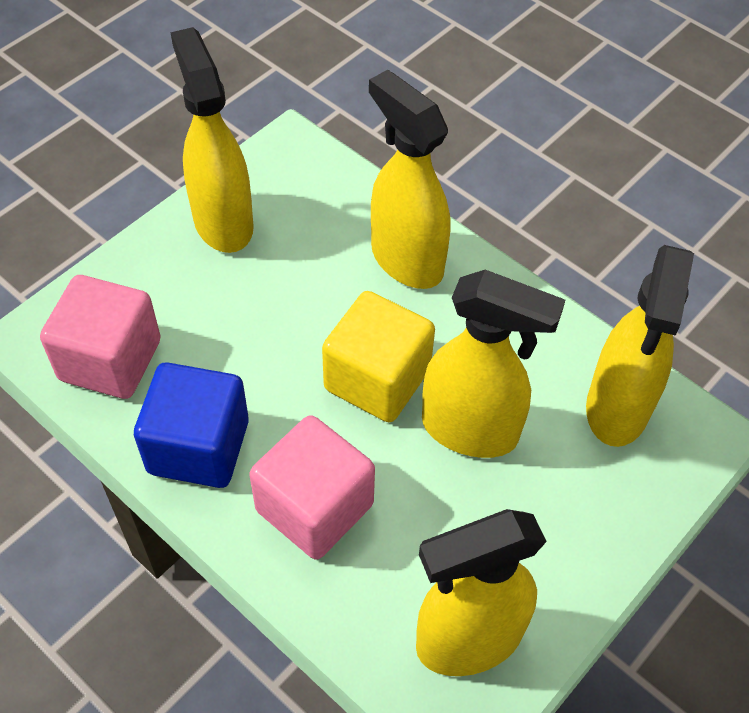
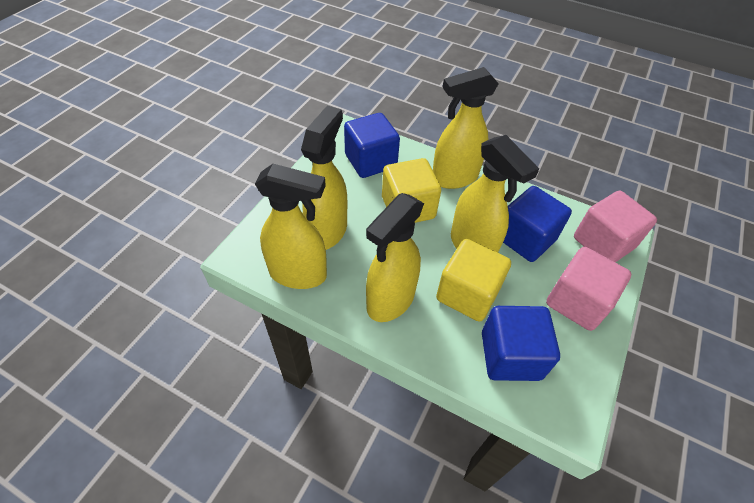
blue cube: [134,362,249,488] = 1 -> [344,113,400,178] [482,306,560,381] [503,186,572,262] = 3
yellow cube: [322,291,435,422] = 1 -> [382,158,441,223] [436,239,511,322] = 2

